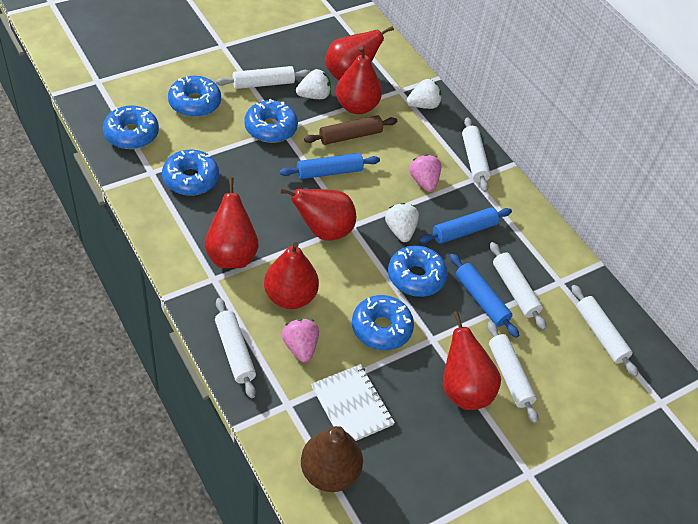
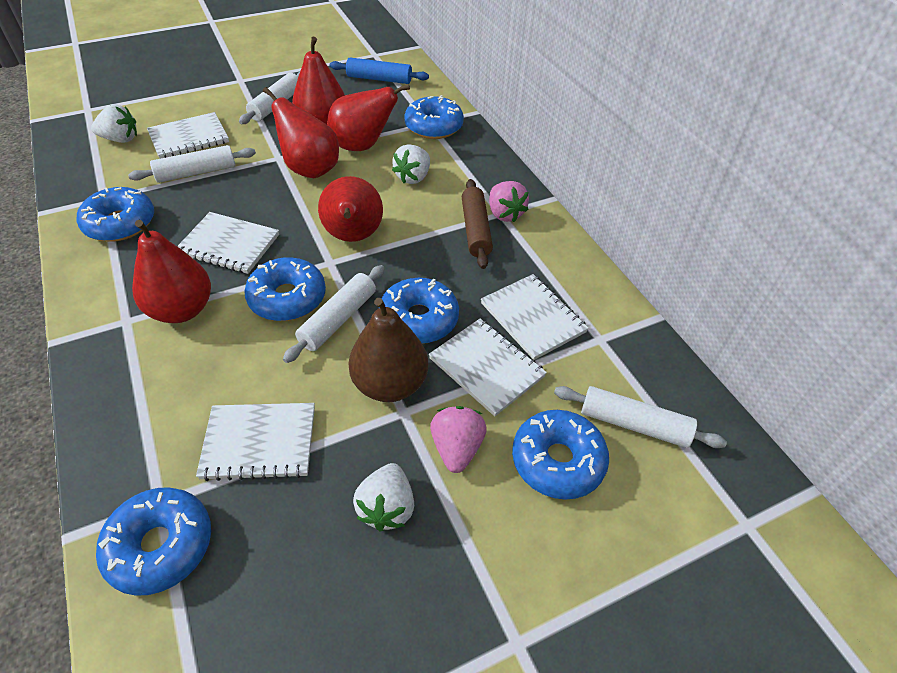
blue rolling pin: [279,153,380,179] [419,207,512,244] [450,253,519,338] = 3 -> [330,58,429,84] = 1
red pear: [205,177,259,268] [264,242,319,309] [280,188,356,241] [325,26,394,80] [336,46,382,114] [443,311,501,410] = 6 -> [132,220,211,323] [263,87,339,178] [292,37,345,124] [318,176,383,242] [327,84,410,151] = 5
white notebook: [311,364,395,441] = 1 -> [147,112,229,159] [177,212,279,274] [196,403,315,481] [429,319,547,416] [481,274,589,360] = 5
white rolling pin: [215,298,256,398] [216,66,311,89] [462,117,491,192] [488,321,538,424] [490,242,547,330] [571,285,638,377] = 6 -> [128,145,256,183] [239,72,300,124] [283,265,385,363] [554,386,727,448] = 4

